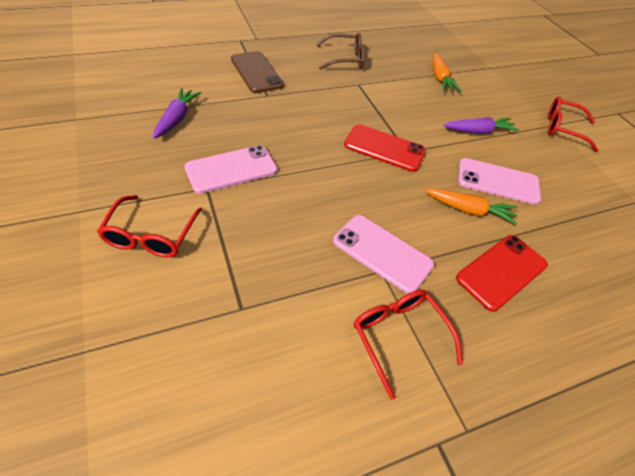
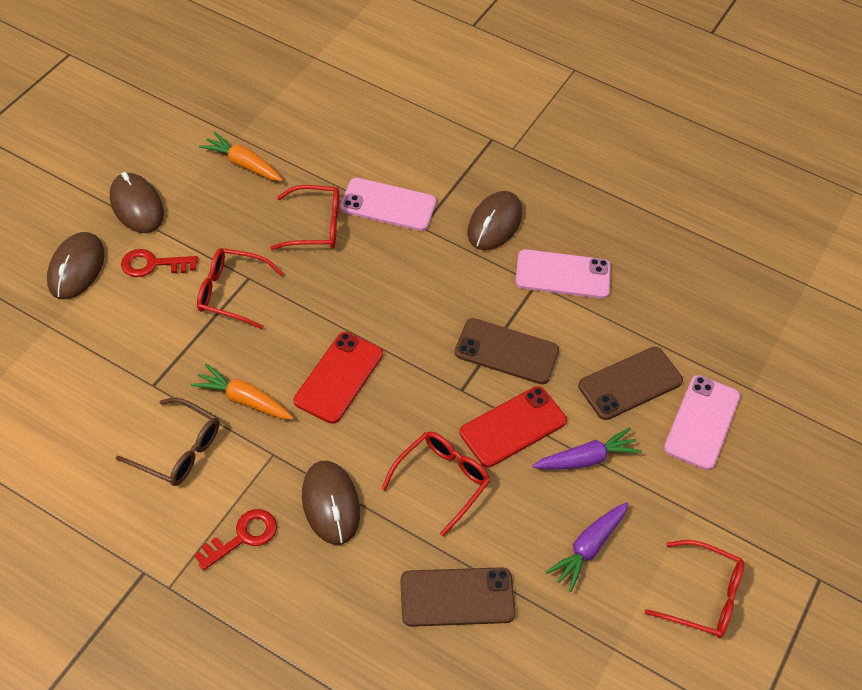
brown mouse: none = 0 -> [47,232,105,299] [110,172,164,233] [302,461,360,545] [467,191,522,250] = 4
brown phone: [231,51,284,93] = 1 -> [400,567,516,627] [455,318,559,384] [578,347,683,420] = 3
red glasses: [97,195,202,258] [354,290,463,400] [548,97,599,152] = 3 -> [197,248,284,329] [270,185,339,250] [381,432,490,537] [645,540,744,638] = 4
red key: none = 0 -> [121,249,198,277] [194,509,277,571] = 2

